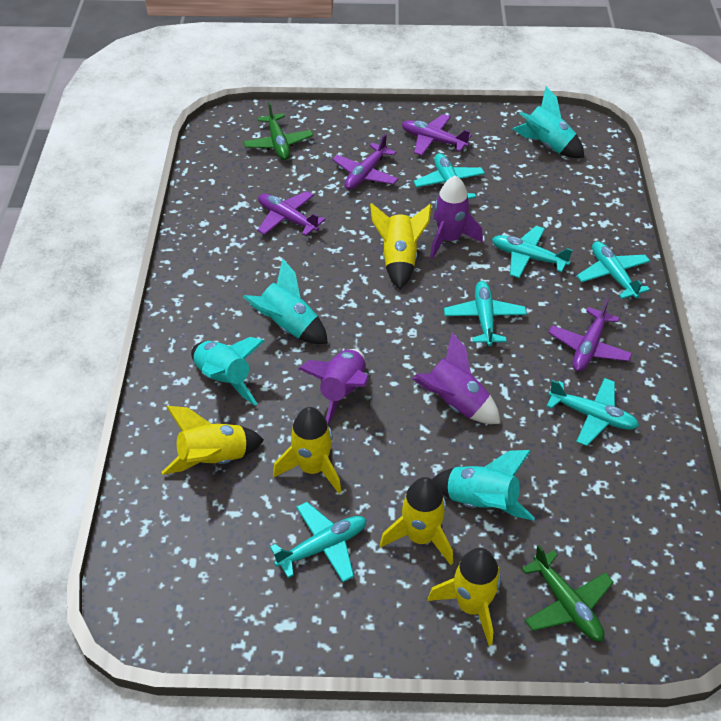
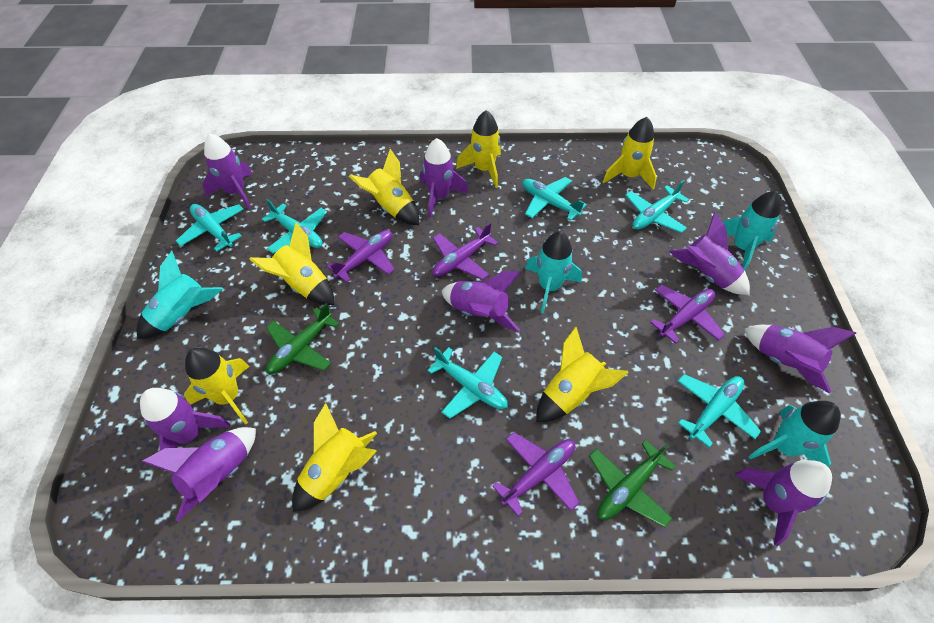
purple rocket: [299,349,369,425] [412,333,500,424] [430,175,483,259] = 3 -> [140,388,230,473] [142,427,256,522] [202,133,253,209] [420,138,469,218] [442,271,521,332] [669,213,750,295] [734,460,832,546] [744,325,856,393] = 8
yellow rocket: [162,406,264,475] [273,407,342,494] [370,203,431,289] [380,477,453,565] [428,548,501,646] = 5 -> [184,347,250,425] [249,223,334,305] [292,403,377,512] [349,149,419,225] [456,110,501,188] [536,326,629,422] [603,117,657,190] = 7

